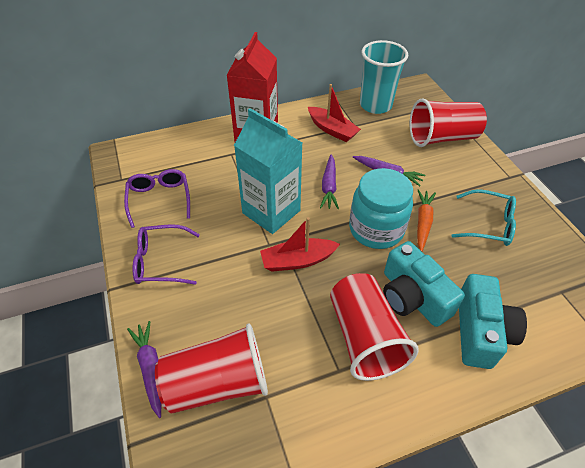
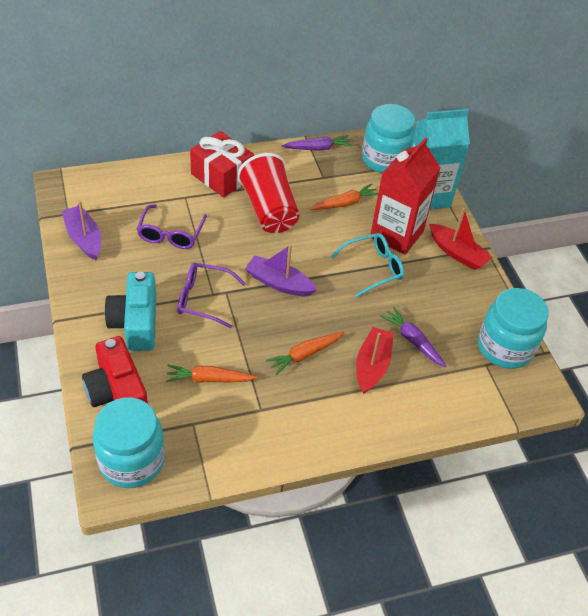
orange carrot: [417,189,436,252] = 1 -> [166,365,258,383] [266,331,344,375] [310,184,378,210] = 3
purple boat: none = 0 -> [62,201,101,260] [245,245,317,296] = 2
purple carrot: [127,321,161,418] [320,155,339,209] [353,156,426,186] = 3 -> [281,135,352,151] [380,307,447,367] = 2
red camera: none = 0 -> [82,336,148,407] = 1
red cup: [155,324,268,414] [330,273,419,381] [410,98,487,147] = 3 -> [237,153,300,233] = 1
red gift: none = 0 -> [190,131,254,198] = 1
turquoise camera: [383,241,465,327] [459,274,527,369] = 2 -> [105,272,156,351] = 1
turquoise cup: [360,40,408,114] = 1 -> none = 0
turquoise jar: [349,168,413,249] = 1 -> [93,398,165,488] [362,104,415,173] [478,288,549,369] = 3

